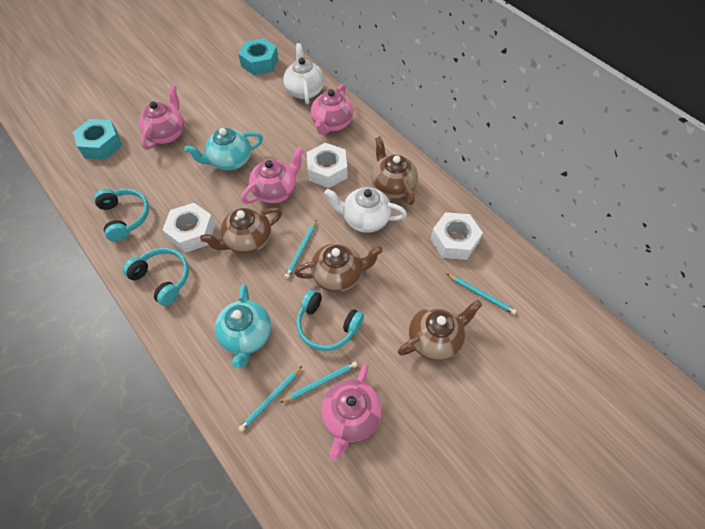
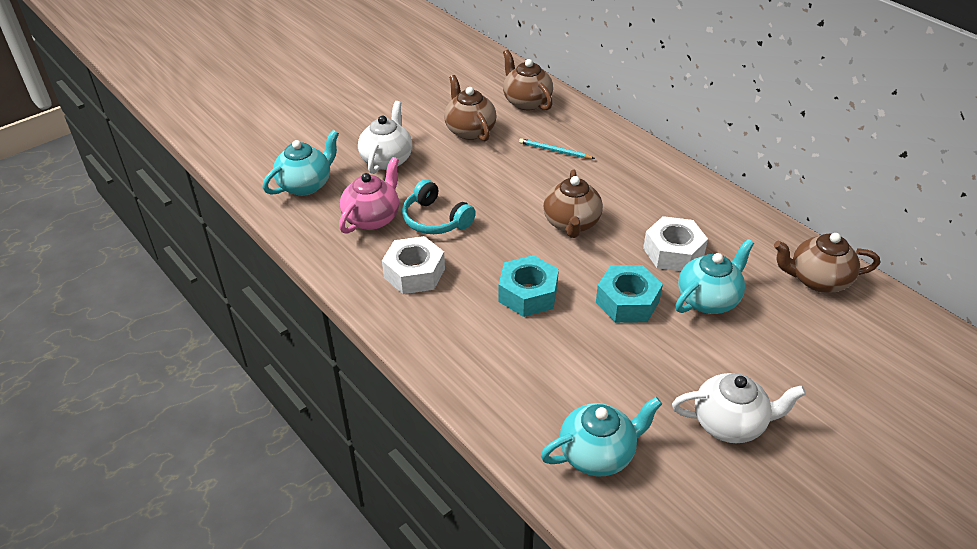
pink teapot: [139,85,184,150] [241,147,304,204] [311,84,353,135] [321,363,382,461] = 4 -> [339,157,399,234] = 1
turquoise headphones: [94,189,149,242] [122,248,189,306] [296,290,364,351] = 3 -> [402,179,476,234] = 1
turquoise pencil: [238,366,302,432] [280,361,358,403] [284,220,316,279] [447,274,517,315] = 4 -> [519,138,595,159] = 1
turquoise teapot: [185,128,263,170] [215,284,271,368] = 2 -> [263,130,339,196] [541,397,662,477] [676,239,754,314] = 3
white nut: [163,203,215,253] [307,143,347,188] [431,212,483,260] = 3 -> [382,236,445,294] [643,216,708,271] = 2

